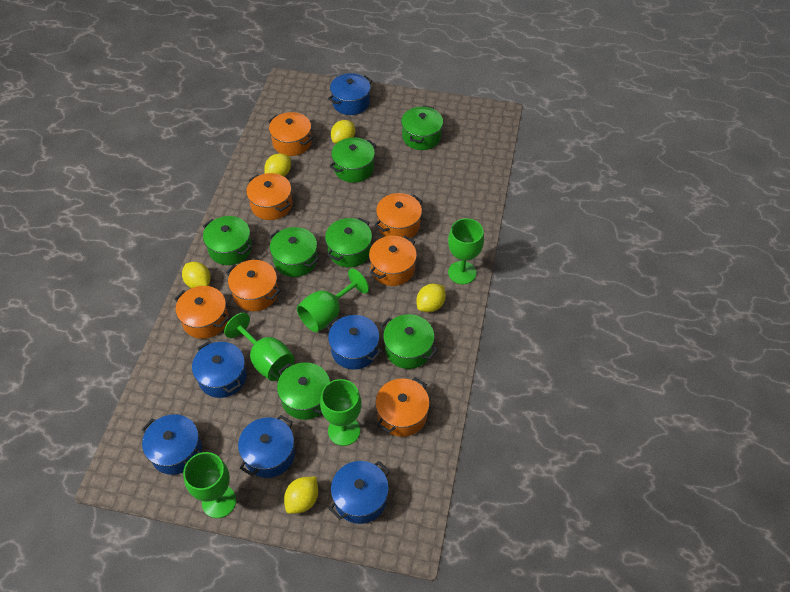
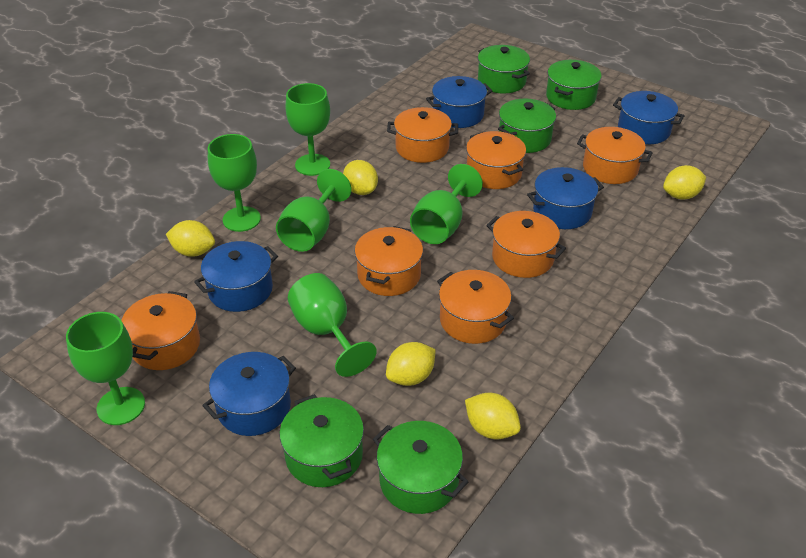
blue pot: [142,414,202,475] [192,341,247,398] [238,415,295,478] [326,315,382,369] [328,73,372,115] [329,461,390,524] = 6 -> [194,241,278,312] [202,352,296,436] [426,76,492,128] [527,167,604,229] [613,91,684,144] = 5
green goblet: [183,452,236,518] [224,313,295,381] [297,268,369,332] [320,379,362,446] [448,218,484,284] = 5 -> [66,312,145,425] [208,134,261,232] [276,169,352,252] [285,83,330,176] [288,273,377,377] [410,164,483,244] = 6
green pot: [203,216,252,265] [269,227,319,277] [277,362,330,420] [325,217,372,268] [330,137,377,183] [380,314,438,369] [401,106,443,150] = 7 -> [279,394,364,487] [373,421,468,514] [478,45,530,94] [498,99,556,153] [546,60,602,110] = 5

